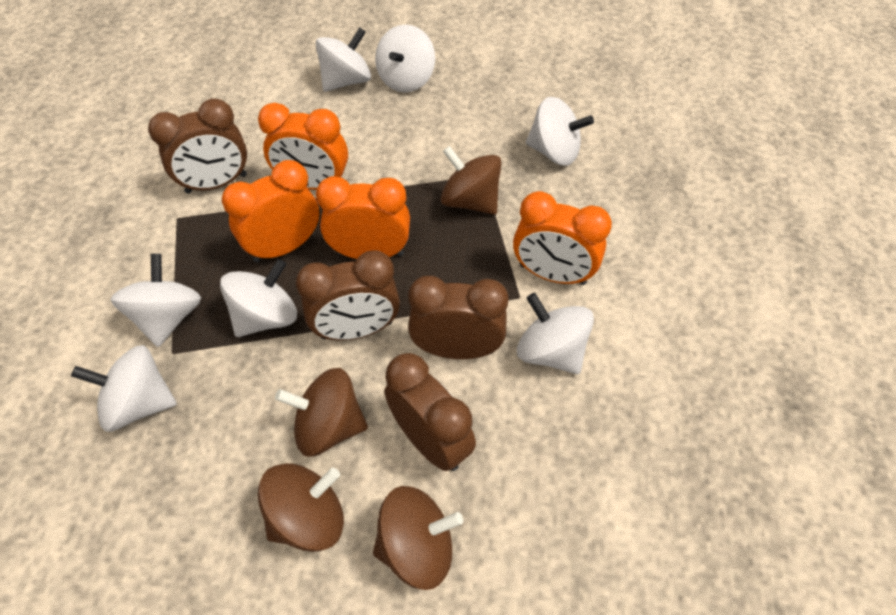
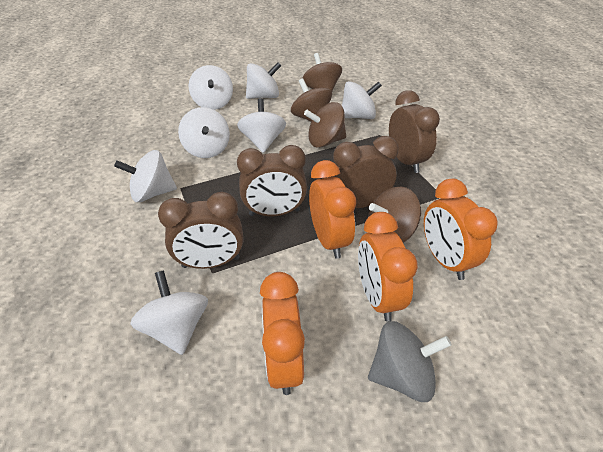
grey spinning top: none = 0 -> [368,321,452,402] = 1

